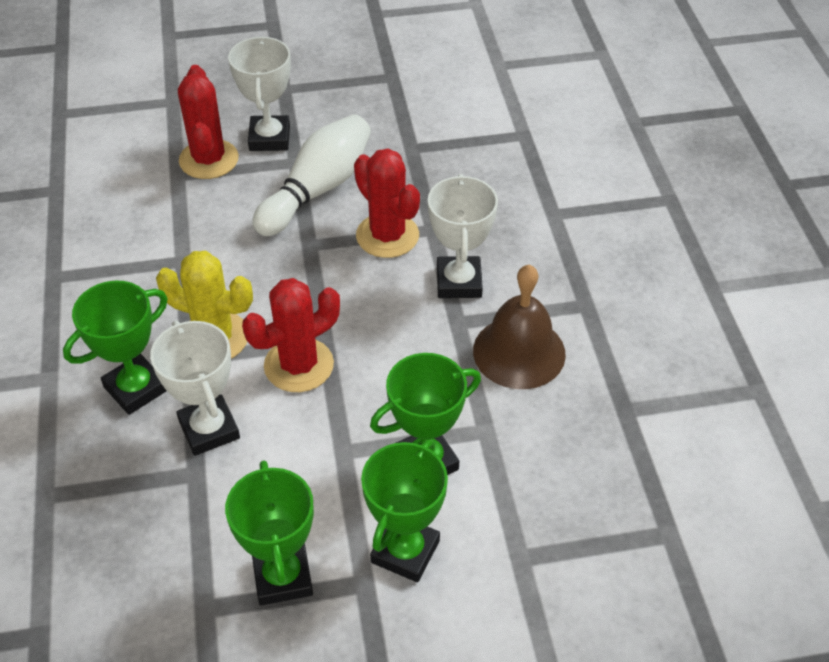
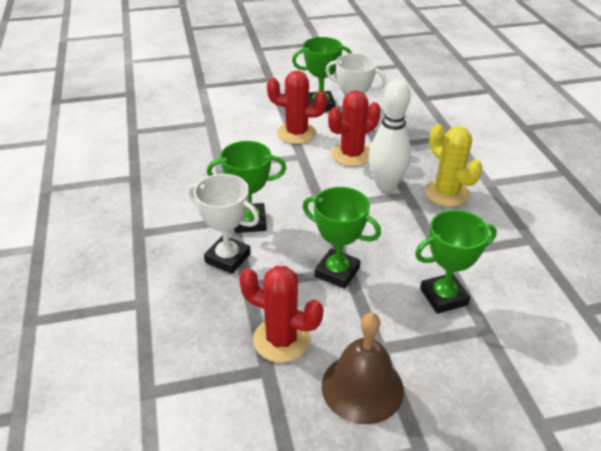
white trophy: [150,320,240,456] [228,36,291,151] [428,174,498,298] = 3 -> [188,174,260,274] [325,53,386,120] = 2

